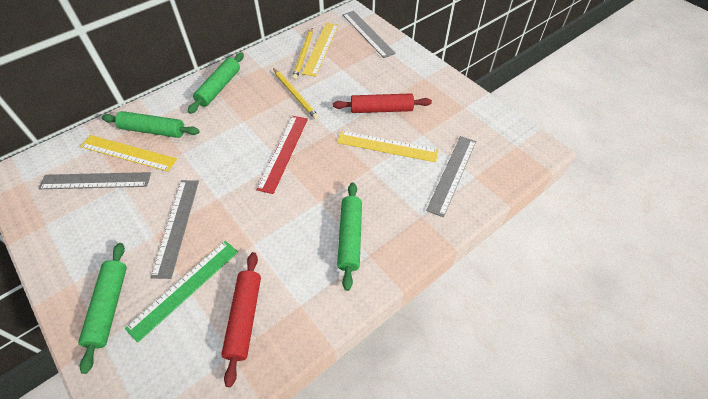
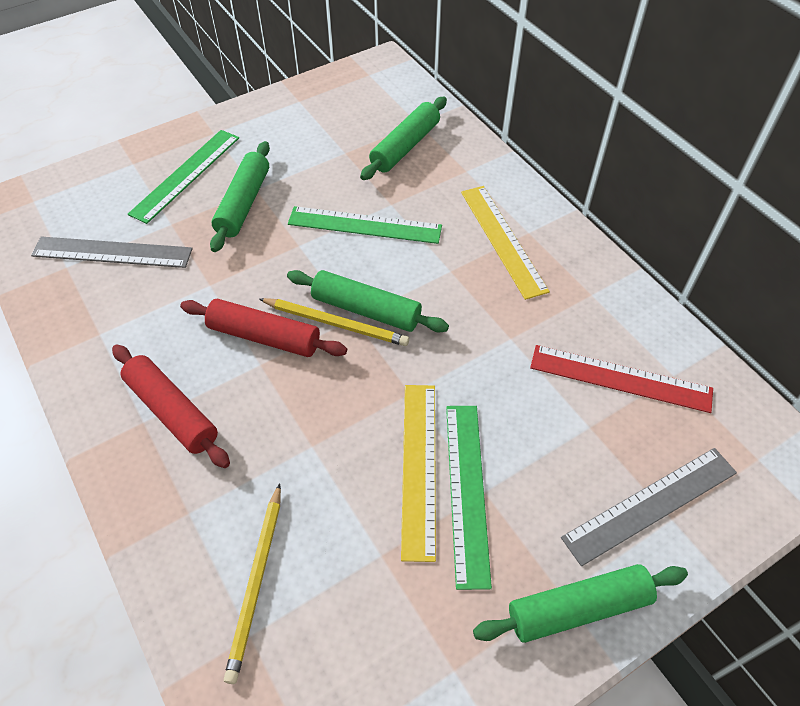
green ruler: [125,241,238,343] = 1 -> [128,130,239,224] [288,206,442,244] [446,406,492,590] = 3
grey ruler: [38,172,151,189] [151,180,199,279] [342,11,396,58] [426,136,476,217] = 4 -> [31,237,192,268] [561,448,737,566] = 2
yellow ruler: [80,135,177,172] [302,23,339,77] [337,131,439,162] = 3 -> [401,385,436,562] [461,186,550,300] = 2

